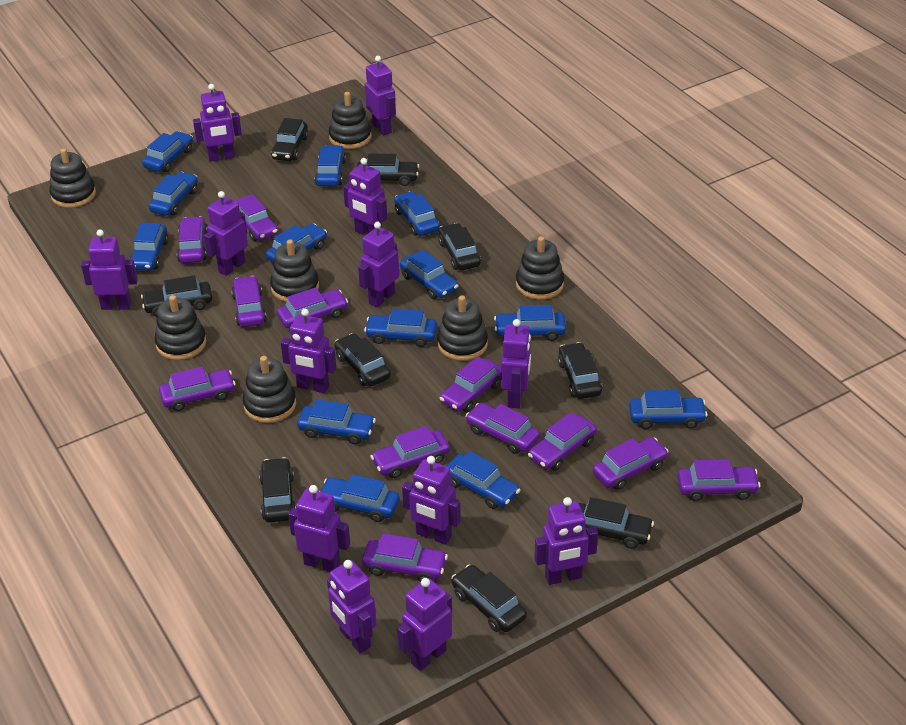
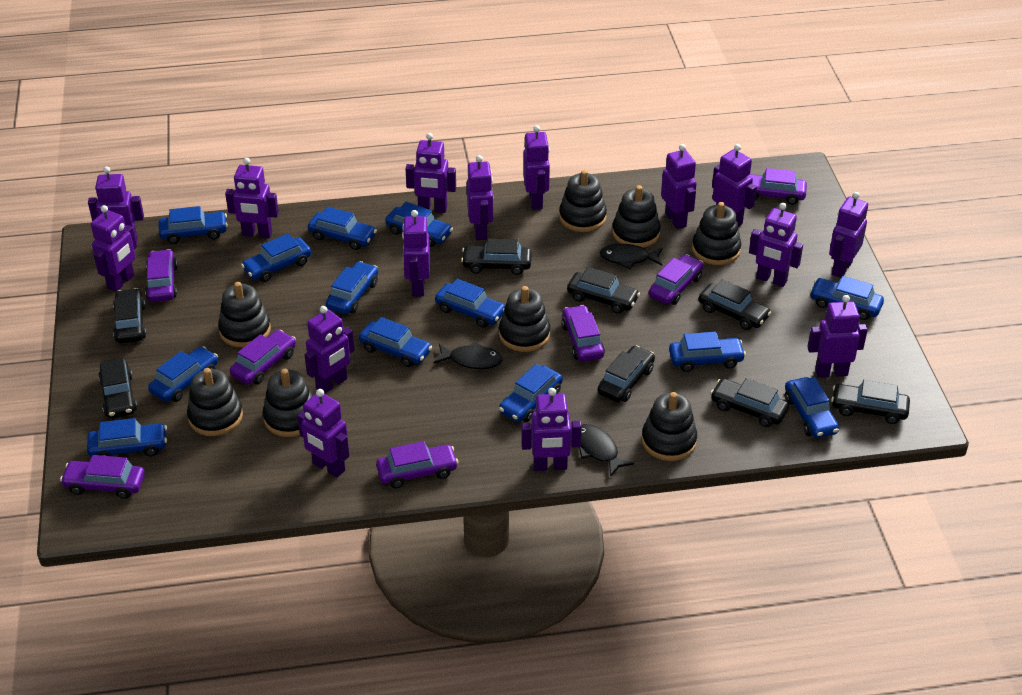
black car: [141,275,212,317] [259,457,296,523] [271,118,308,161] [334,333,391,386] [357,153,419,186] [438,223,481,270] [451,564,527,632] [558,342,602,399] [579,497,654,549] = 9 -> [98,358,137,418] [113,288,147,344] [461,238,532,275] [567,267,640,314] [597,345,655,402] [699,279,771,330] [710,378,789,427] [831,380,910,424] = 8
black fish: none = 0 -> [434,341,503,369] [579,424,634,477] [600,244,663,269] = 3
black stacking toy: [49,148,96,208] [155,295,206,360] [243,356,296,423] [270,239,319,302] [329,92,372,149] [437,295,488,361] [516,236,564,300] = 7 -> [187,368,243,436] [218,282,271,348] [263,369,312,437] [499,286,550,352] [559,170,607,232] [612,185,661,248] [641,392,697,461] [692,202,741,265] = 8
purple car: [159,366,236,411] [177,216,208,263] [231,276,267,327] [235,194,278,241] [277,288,348,328] [362,534,448,582] [370,426,450,478] [440,356,501,412] [465,403,540,454] [528,412,597,470] [593,437,668,490] [678,459,760,501] = 12 -> [60,455,145,499] [145,249,178,302] [230,330,296,385] [376,441,458,488] [562,305,605,362] [649,254,704,305] [749,168,807,205] = 7
purple robot: [81,229,138,310] [193,84,242,162] [204,191,248,276] [281,309,336,393] [288,485,350,572] [327,560,376,653] [343,158,387,235] [358,222,399,307] [365,56,396,136] [397,578,452,671] [402,456,461,545] [501,319,531,408] [534,497,598,585] = 13 -> [88,166,144,244] [91,205,137,292] [225,158,279,238] [297,389,349,478] [304,306,355,394] [402,210,430,297] [405,133,456,213] [467,155,494,240] [521,388,582,471] [523,125,550,210] [661,144,697,229] [712,144,757,227] [749,203,803,287] [807,295,868,378] [829,192,868,278] = 15

